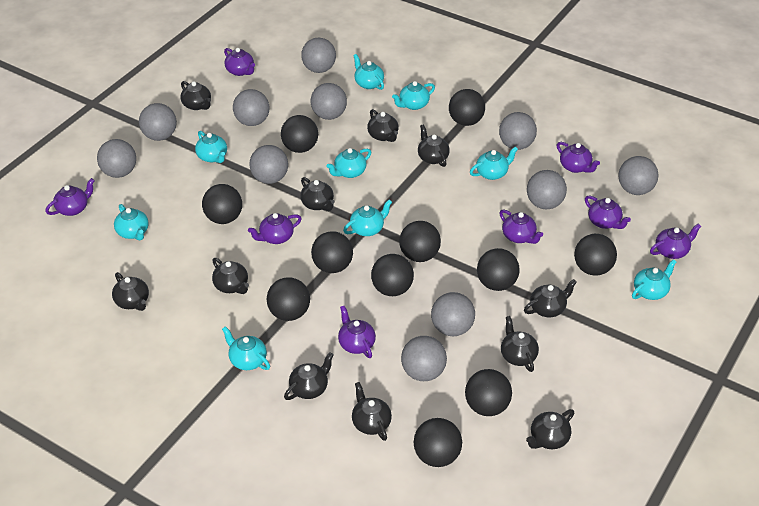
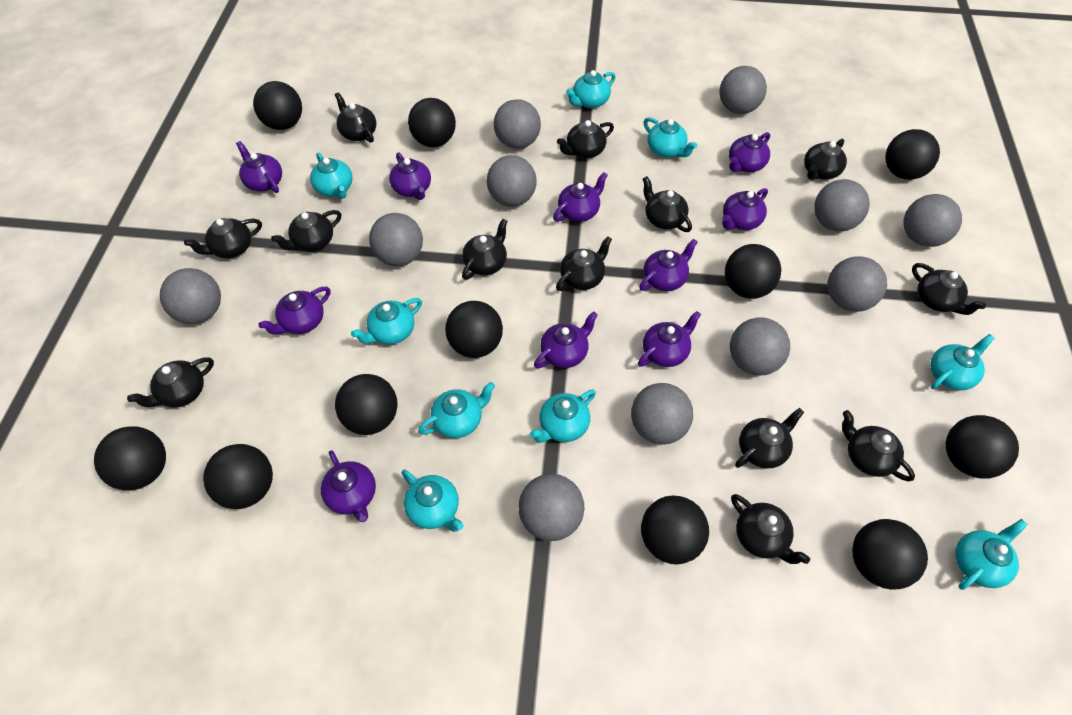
black teapot: [112,272,149,311] [180,81,211,110] [212,258,249,294] [284,352,334,400] [300,177,335,211] [352,382,392,441] [367,109,399,142] [418,124,450,167] [501,316,539,372] [524,279,577,317] [526,409,574,449] = 11 -> [127,357,214,408] [184,218,262,258] [271,210,341,252] [335,92,376,143] [462,219,507,280] [556,236,612,291] [557,120,614,158] [643,176,692,232] [731,494,810,564] [735,408,804,469] [804,139,847,180] [842,410,915,481] [912,263,986,315] = 13
purple teapot: [45,178,95,216] [224,48,255,76] [248,213,302,244] [338,306,376,358] [499,209,543,244] [557,142,600,173] [585,195,631,229] [650,224,701,259] = 8 -> [236,141,282,193] [259,287,330,334] [321,450,376,522] [389,152,431,200] [534,311,598,368] [553,172,608,222] [638,311,701,367] [639,239,698,291] [722,188,768,230] [729,132,770,172] = 10

